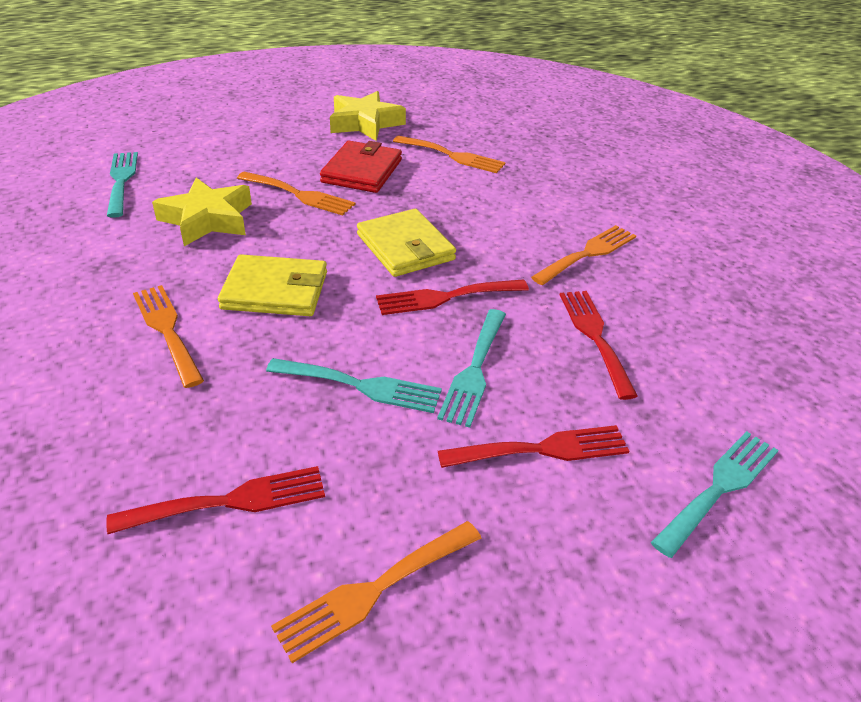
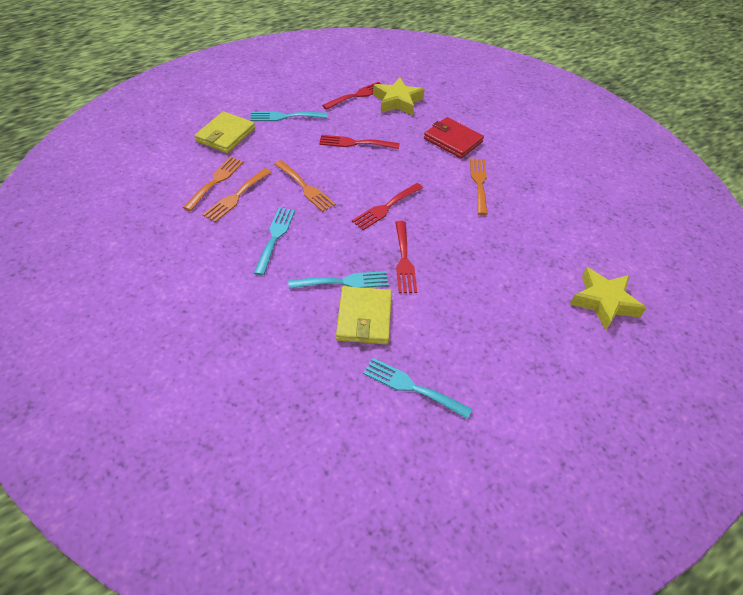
orange fork: [133,285,204,388] [237,172,355,216] [271,521,481,663] [393,136,505,173] [531,225,636,285] = 5 -> [183,157,244,211] [202,168,271,222] [275,160,336,212] [470,158,487,215] = 4

